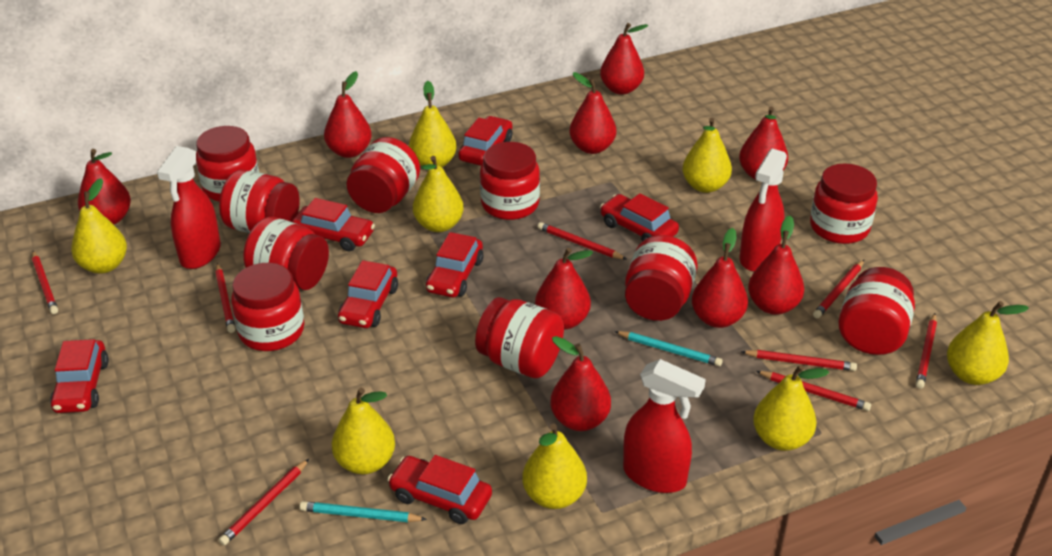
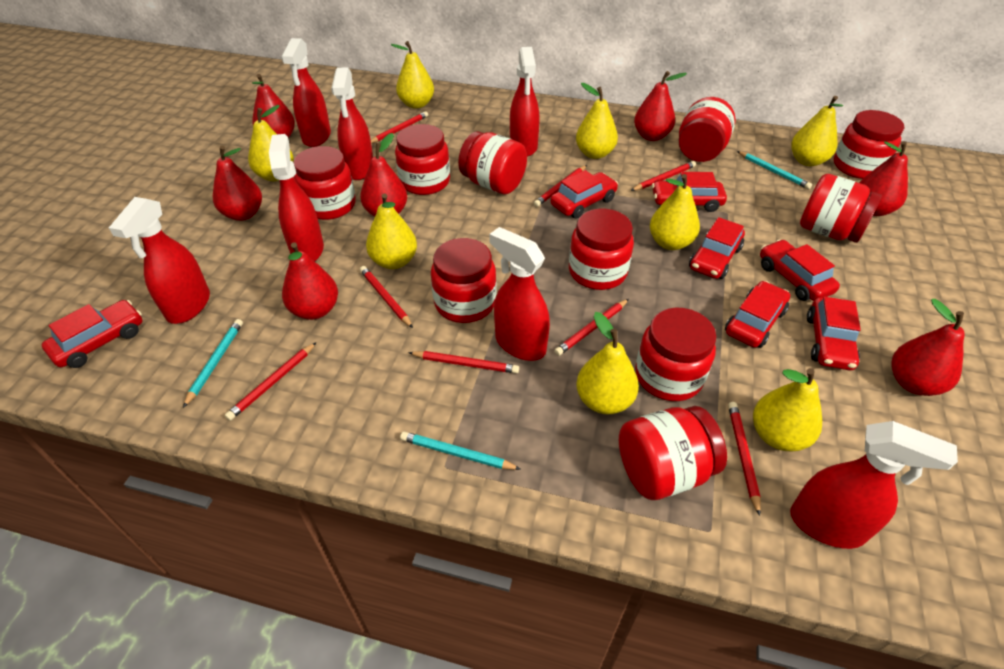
red pear: [78,149,131,225] [324,71,372,158] [535,248,593,330] [550,336,611,431] [569,72,616,154] [600,23,648,95] [692,228,748,328] [739,106,788,180] [748,216,804,315] = 9 -> [213,146,262,221] [252,74,295,138] [282,242,338,320] [360,133,407,217] [634,71,687,141] [859,141,908,216] [891,299,965,396] = 7
red spray bottle: [157,146,221,269] [623,359,706,493] [740,148,787,272] = 3 -> [109,197,210,324] [269,134,324,262] [281,38,331,147] [331,67,373,180] [489,227,550,361] [510,47,540,157] [790,421,958,549] = 7
turquoise pencil: [299,501,427,522] [614,331,723,366] = 2 -> [183,319,243,408] [400,431,520,470] [737,151,812,189] = 3

